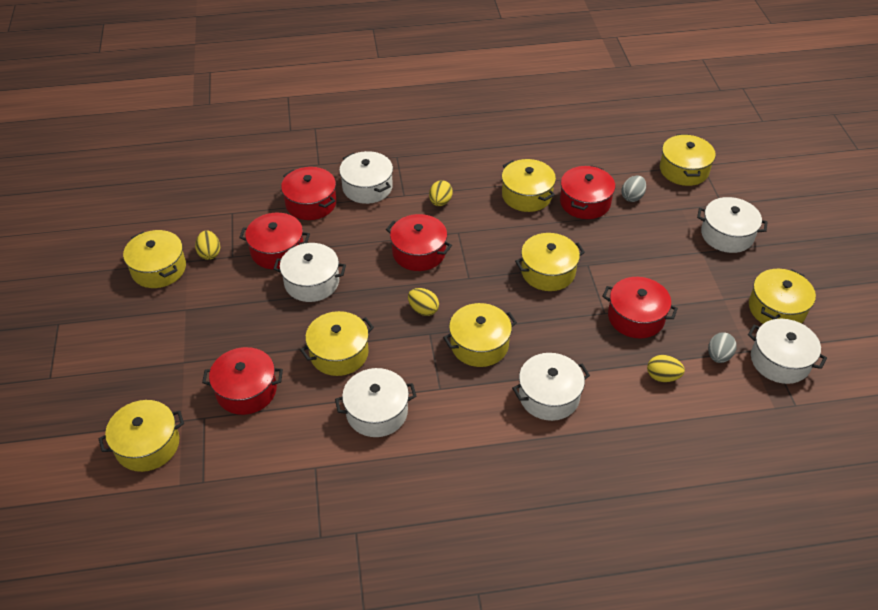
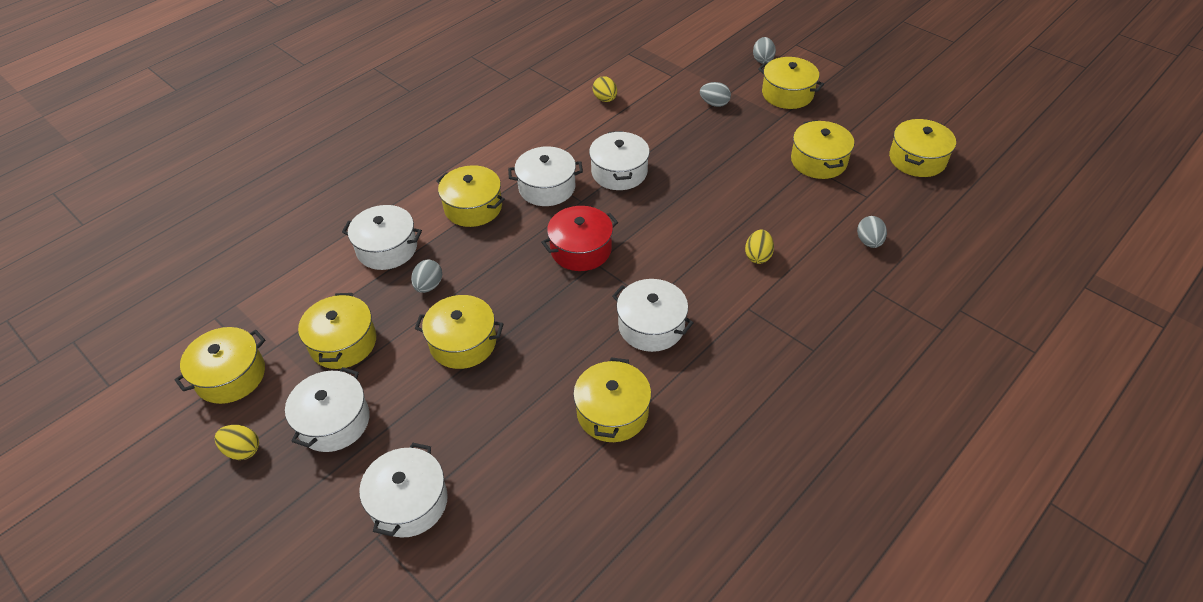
grey egg: [621,175,646,202] [708,332,737,363] = 2 -> [411,259,442,293] [700,82,731,107] [753,37,776,64] [857,216,887,248] = 4
red pot: [202,347,283,415] [239,213,310,269] [281,167,336,220] [386,214,452,271] [560,165,615,219] [602,277,678,339] = 6 -> [541,206,618,271] = 1
yellow egg: [195,230,220,260] [408,288,439,316] [429,180,453,206] [647,355,685,382] = 4 -> [215,425,259,460] [593,76,617,102] [745,229,774,264] = 3

